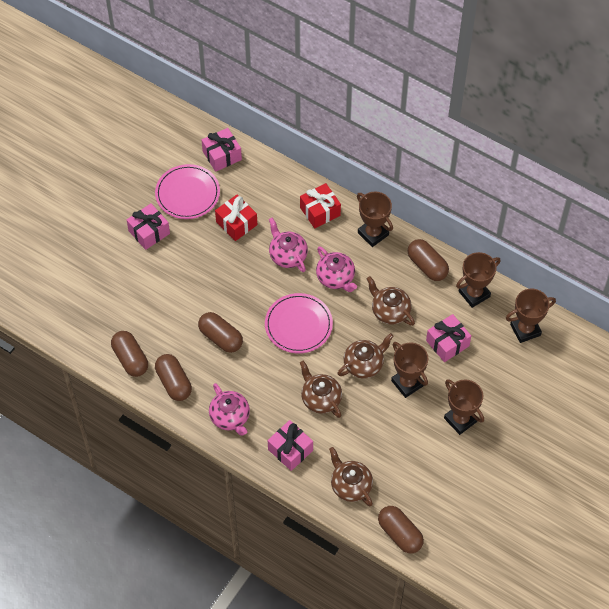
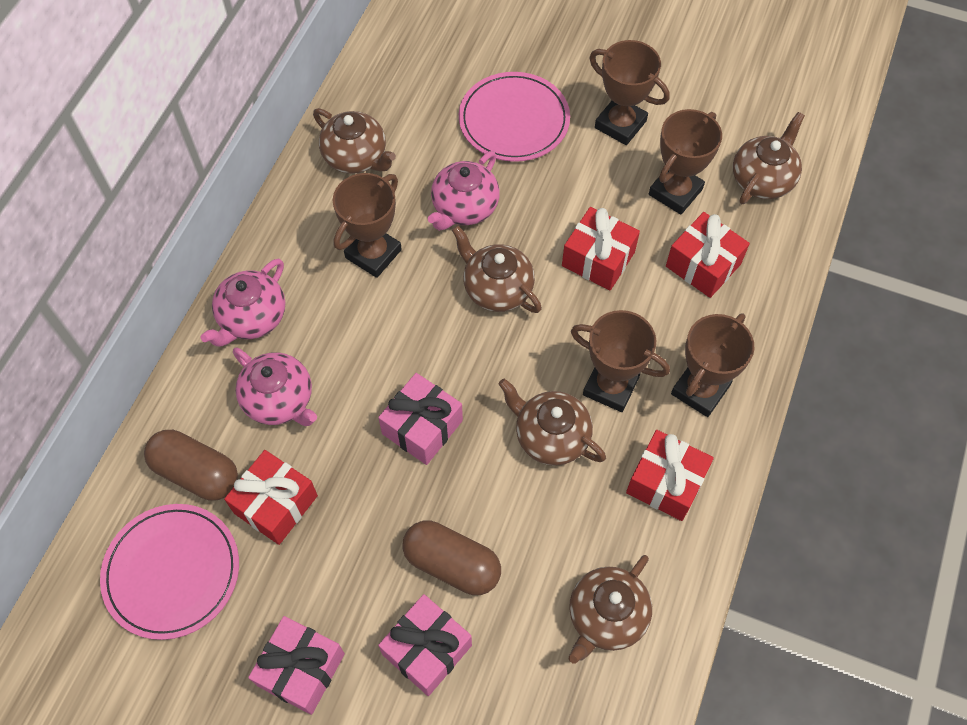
brown capsule: [111,331,148,377] [155,354,192,401] [198,312,243,353] [378,506,424,553] [407,239,449,281] = 5 -> [144,430,238,501] [402,520,501,595] = 2
brown teapot: [300,361,342,418] [329,447,373,507] [338,333,394,379] [366,276,415,326] = 4 -> [313,108,396,174] [452,225,542,313] [499,379,606,466] [569,555,652,664] [733,112,805,204] = 5
pink gift: [127,203,170,250] [202,128,242,172] [268,420,313,471] [426,314,471,362] = 4 -> [248,616,345,715] [378,373,463,465] [378,594,472,696] = 3
red gift: [215,194,257,241] [300,183,341,228] = 2 -> [224,450,318,545] [562,207,640,290] [626,430,714,521] [666,212,750,298] = 4

